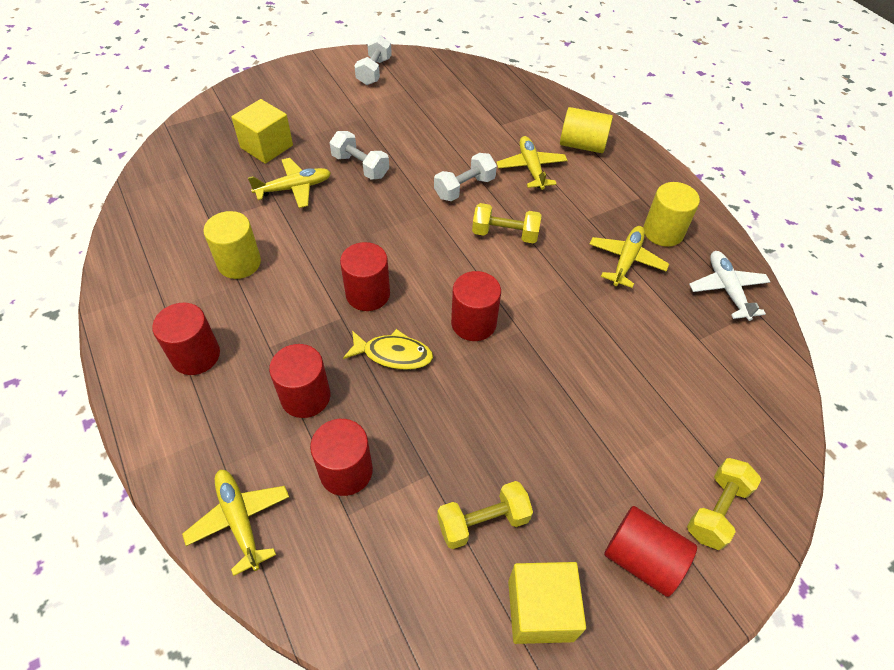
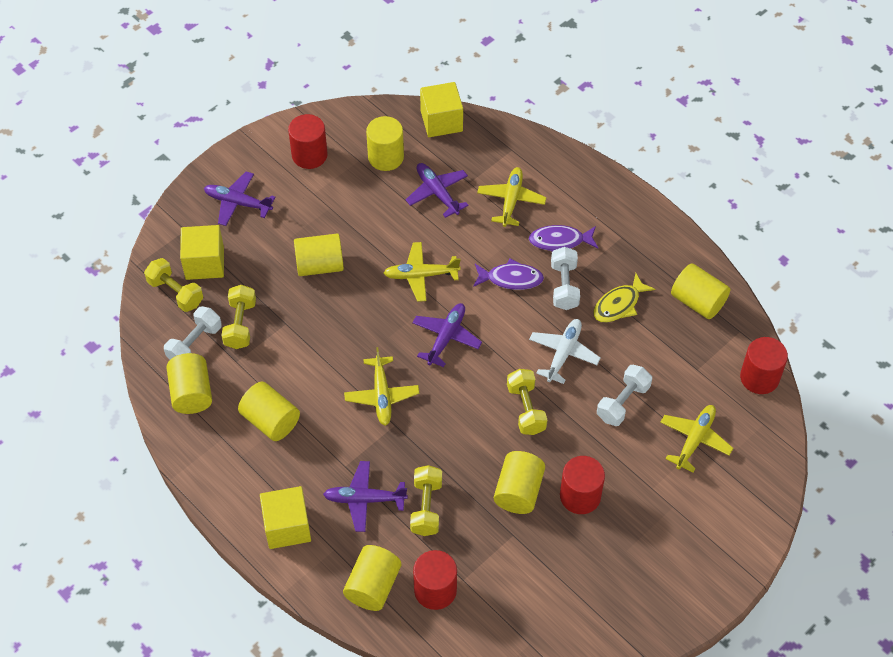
purple fish: none = 0 -> [473,258,544,290] [529,225,598,252] = 2
purple plane: none = 0 -> [204,171,275,226] [323,461,408,532] [406,163,469,218] [412,303,482,367] = 4
red cylinder: [152,303,220,375] [269,344,330,418] [310,419,373,496] [340,242,390,311] [451,271,501,341] [604,506,697,597] = 6 -> [288,114,328,169] [413,550,457,610] [560,456,605,514] [740,337,788,394] = 4
yellow cube: [231,99,293,164] [508,562,586,644] = 2 -> [180,225,224,280] [260,486,311,549] [420,82,463,137] = 3
yellow cylinder: [203,211,261,279] [560,107,613,153] [643,182,700,247] = 3 -> [166,353,212,414] [238,382,300,441] [294,233,344,276] [343,545,401,611] [366,116,404,171] [494,451,545,514] [671,263,730,319] = 7
yellow dumbbell: [437,481,533,549] [472,203,542,244] [687,458,761,550] = 3 -> [144,258,203,312] [221,285,256,349] [410,465,442,536] [507,369,547,435] = 4

